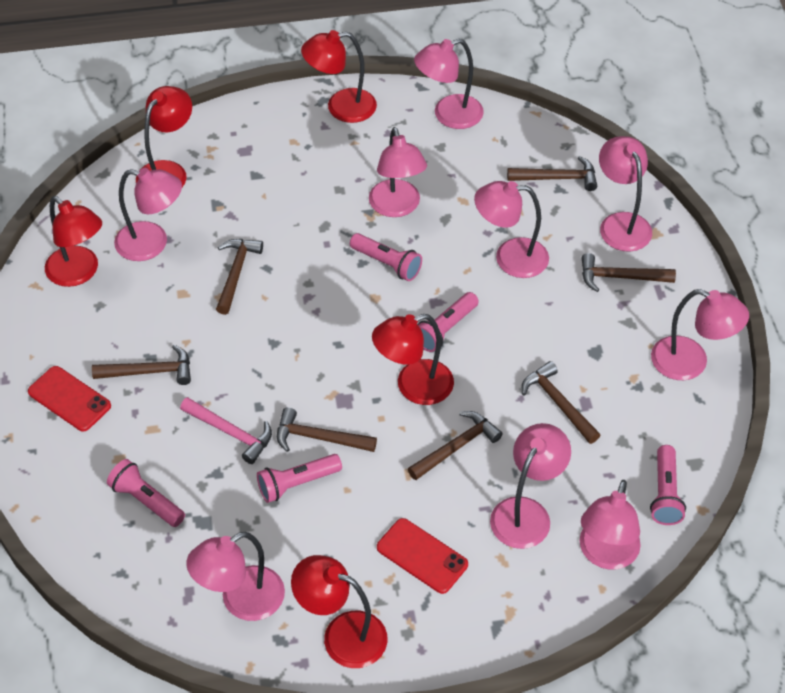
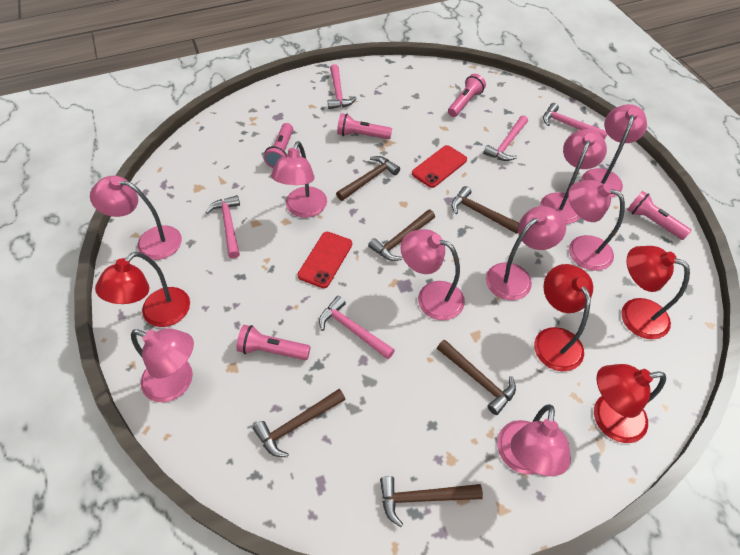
brown hammer: [92,345,191,385] [216,239,263,315] [277,407,377,452] [408,411,503,480] [507,156,597,191] [522,361,600,444] [582,253,676,292] = 7 -> [253,389,346,457] [336,156,400,201] [368,209,435,261] [380,476,483,527] [437,340,516,415] [451,186,519,234] = 6
pink hammer: [180,397,272,464] = 1 -> [206,195,240,259] [319,296,395,359] [328,64,357,109] [483,115,528,161] [543,103,607,140] = 5
red lamp: [45,196,102,287] [136,86,192,187] [291,555,387,668] [301,30,377,123] [372,314,454,405] = 5 -> [95,252,190,327] [534,264,593,371] [594,364,666,443] [621,246,690,339] = 4

